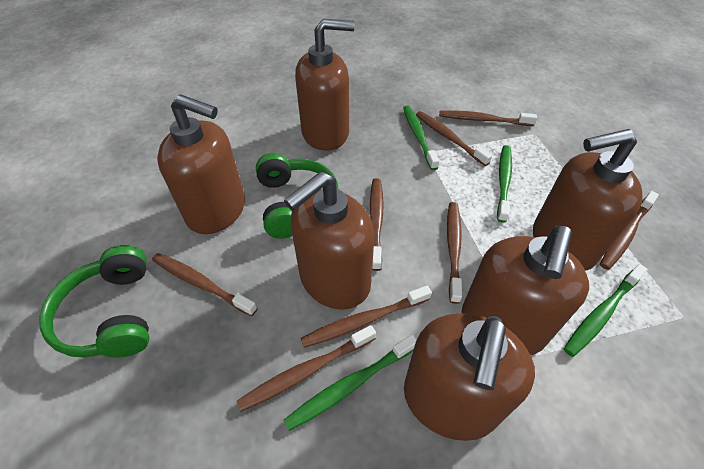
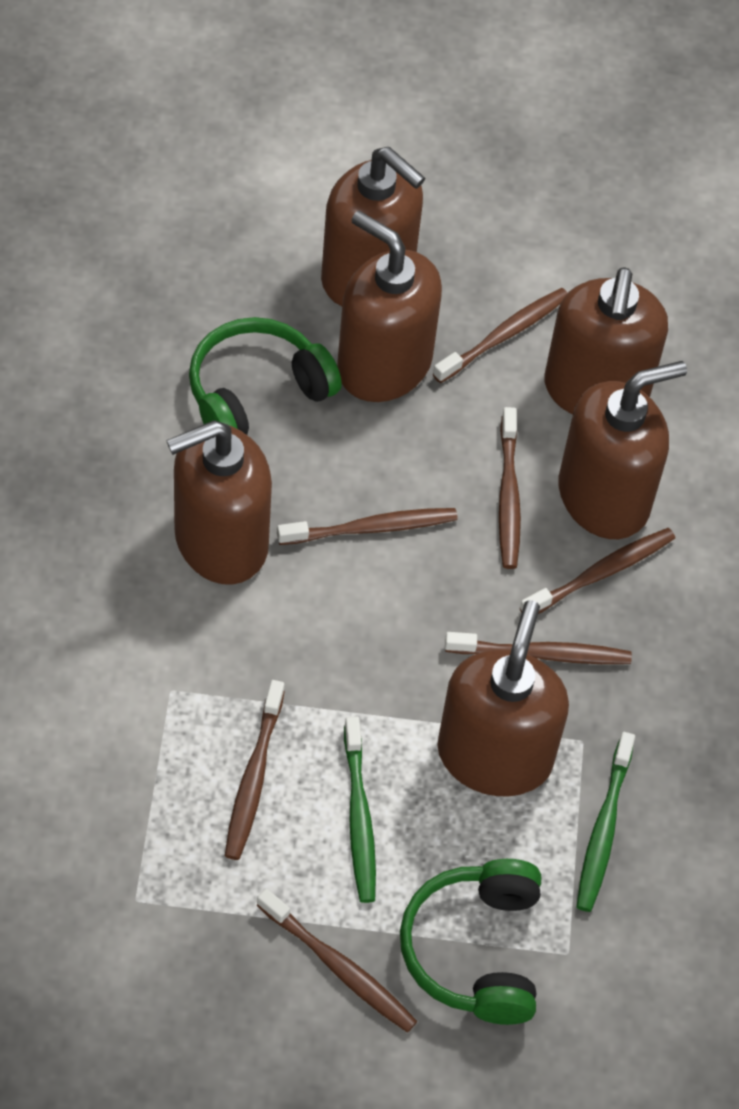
brown toothbrush: [152,253,258,316] [237,325,376,412] [301,286,432,348] [370,178,384,271] [416,111,492,166] [439,110,537,126] [447,202,462,304] [600,191,659,270] = 8 -> [225,680,285,860] [257,888,417,1033] [277,508,458,545] [433,288,568,383] [445,632,632,664] [499,407,521,569] [520,528,675,614] = 7
green toothbrush: [284,334,417,431] [403,105,439,170] [497,145,512,223] [564,264,648,357] = 4 -> [344,717,376,903] [577,732,635,912] = 2

